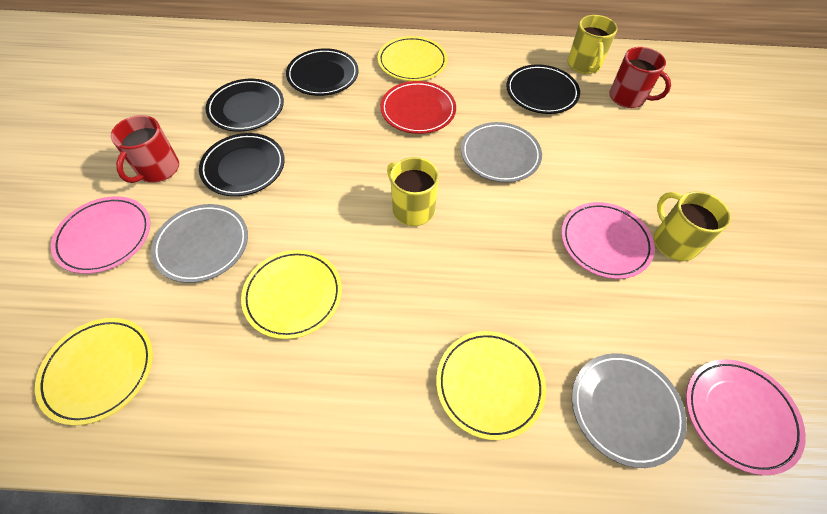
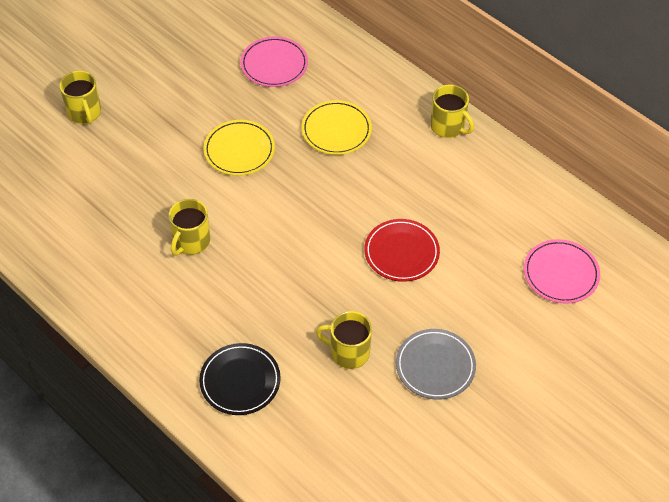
black plate: [199,133,285,196] [206,79,284,132] [286,48,359,96] [506,64,580,114] = 4 -> [199,343,281,415] = 1
grey plate: [151,204,248,283] [461,122,542,182] [572,353,687,468] = 3 -> [396,329,476,400] = 1
pink plate: [51,196,151,274] [561,202,655,279] [686,359,806,475] = 3 -> [240,36,308,87] [524,239,600,304] = 2
red mug: [111,115,179,183] [609,47,671,108] = 2 -> none = 0
yellow mug: [387,157,439,226] [568,15,617,74] [654,191,731,261] = 3 -> [59,71,101,124] [169,199,210,256] [316,311,372,369] [430,85,474,138] = 4
yellow plate: [35,318,153,425] [241,250,342,339] [378,36,447,81] [436,331,546,440] = 4 -> [204,120,275,176] [302,100,372,155] = 2

